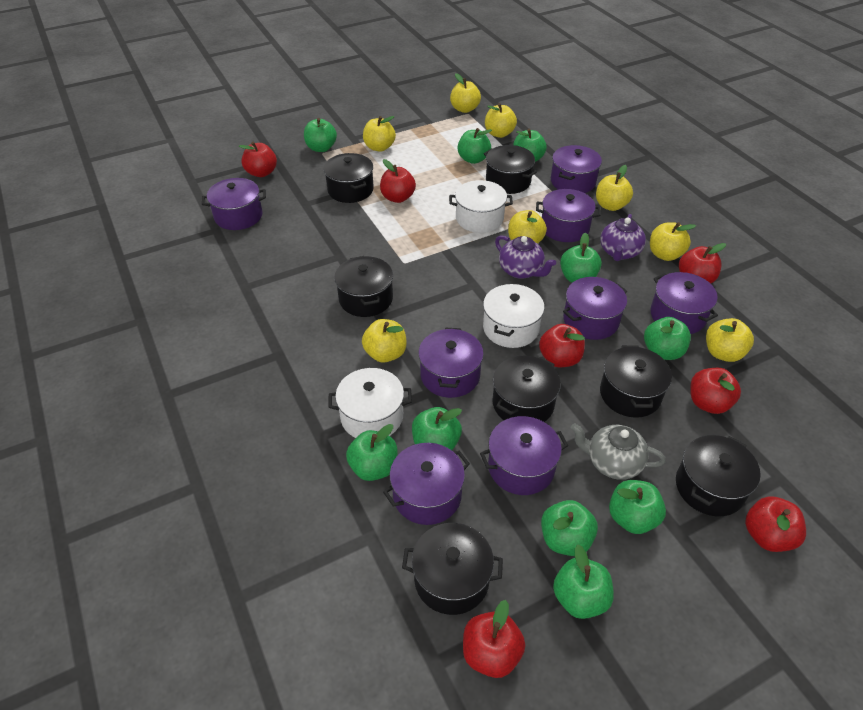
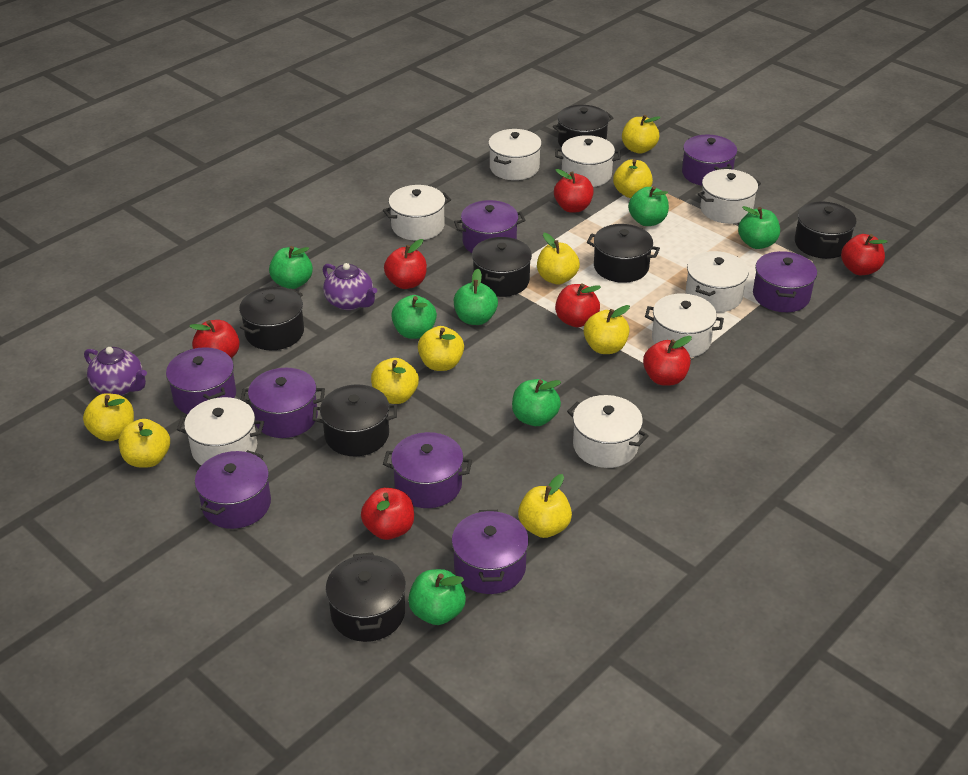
green apple: [304,118,337,152] [346,424,398,481] [412,407,462,450] [457,128,492,164] [513,129,547,162] [541,500,598,556] [553,544,614,619] [560,233,602,283] [609,480,666,534] [644,317,691,360] = 10 -> [269,246,313,289] [391,295,437,339] [408,569,466,625] [454,269,498,325] [512,379,561,426] [628,186,669,226] [738,206,780,249] = 7
grey teapot: [571,423,666,480] = 1 -> none = 0
white pot: [328,368,412,438] [449,180,513,233] [483,284,544,348] = 3 -> [177,397,264,465] [383,185,451,241] [488,129,542,180] [555,135,621,187] [567,395,649,468] [645,293,724,357] [686,251,749,312] [698,169,761,224] = 8
yellow apple: [362,319,407,363] [363,116,396,151] [450,73,481,113] [485,103,517,138] [508,210,547,244] [596,165,633,211] [650,222,696,261] [706,318,754,362] = 8 -> [83,393,134,441] [119,419,170,467] [371,358,419,404] [418,326,464,371] [518,474,572,538] [537,233,580,285] [584,305,630,354] [613,159,653,198] [622,115,661,154] = 9

